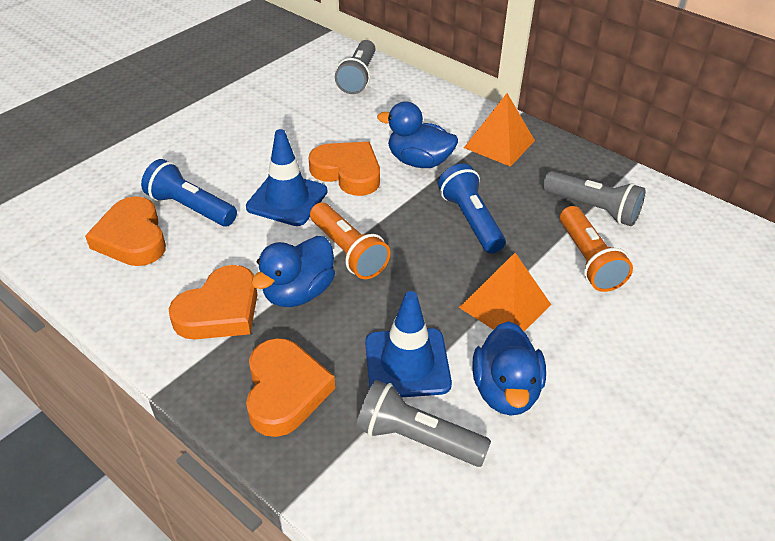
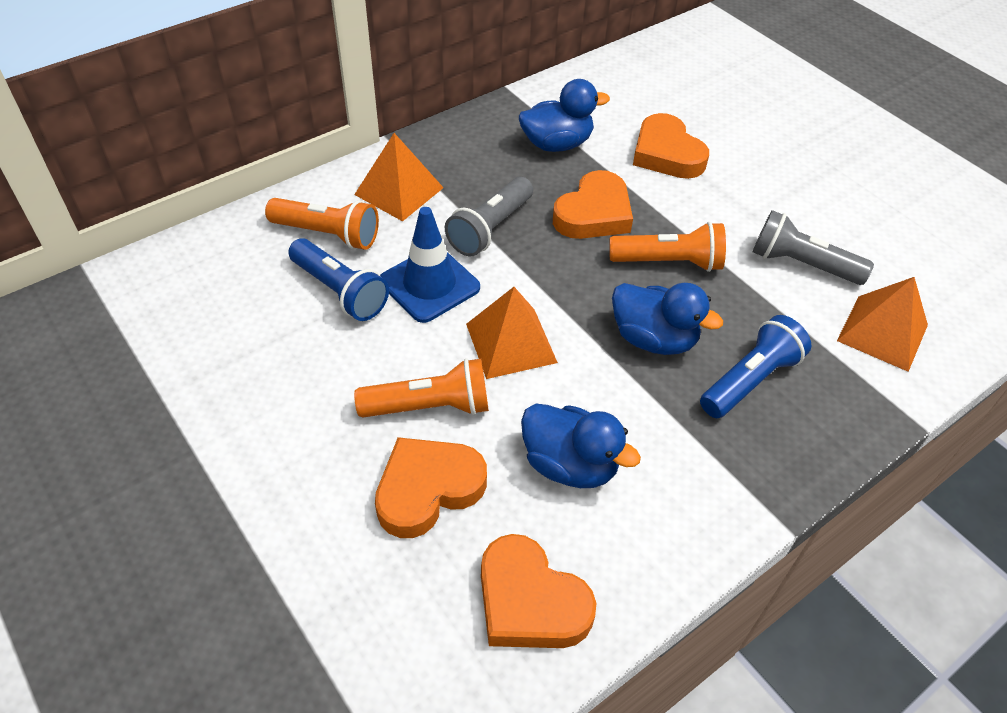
blue traffic cone: [246,129,327,226] [365,291,452,397] = 2 -> [380,207,480,323] = 1
grey flashlight: [335,40,376,94] [356,380,491,467] [543,171,646,226] = 3 -> [445,177,533,257] [753,210,874,285] = 2
orange flashlight: [310,203,390,279] [560,206,633,292] = 2 -> [265,198,379,250] [354,358,489,417] [609,222,726,272] = 3
orange pyramid: [459,253,551,331] [464,93,535,167] = 2 -> [354,133,444,221] [466,287,558,379] [837,277,928,372] = 3

